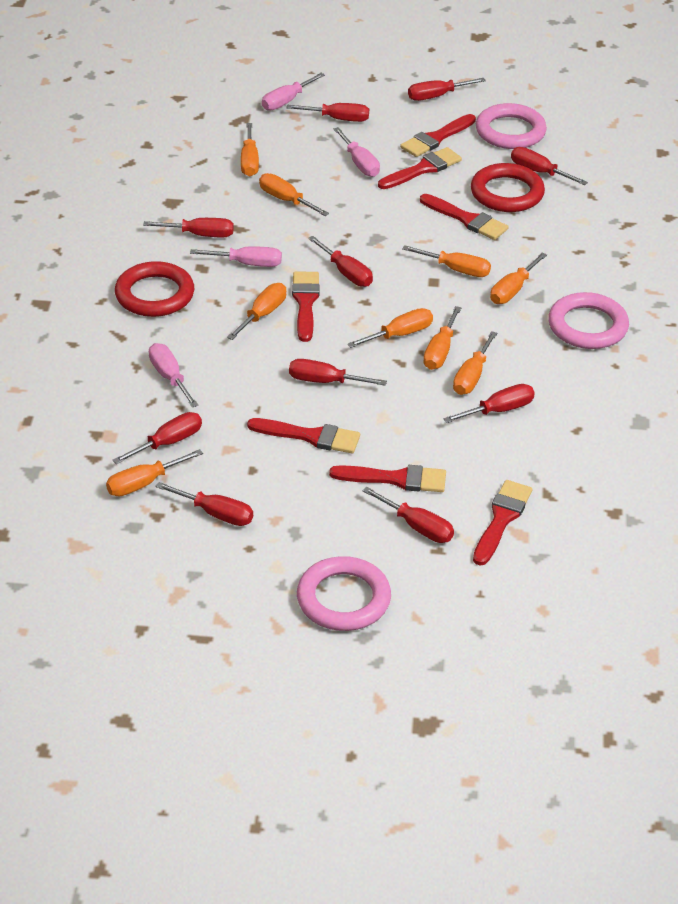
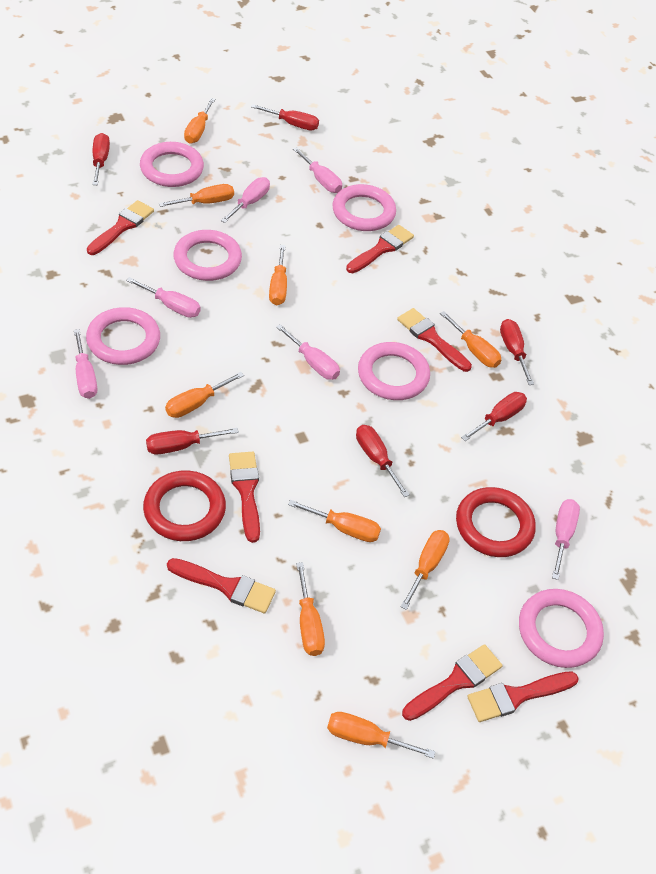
pink ring: [297,556,391,631] [476,103,547,149] [548,292,629,349] = 3 -> [86,307,160,365] [140,142,204,187] [173,230,242,281] [332,184,396,231] [358,342,430,400] [519,589,604,668] = 6
pink screwdriver: [149,343,198,407] [190,246,282,267] [262,73,325,111] [333,127,380,177] = 4 -> [74,329,97,399] [126,277,201,318] [221,177,270,223] [276,324,340,380] [293,147,342,193] [552,499,580,580] = 6
red screwdriver: [113,412,202,464] [143,218,234,237] [155,482,253,526] [286,103,369,122] [289,359,387,386] [308,236,373,287] [362,487,454,543] [408,78,486,101] [443,384,535,423] [511,147,588,185] = 10 -> [92,133,110,185] [146,428,239,454] [251,104,319,131] [356,425,410,497] [461,392,527,441] [500,319,534,385] = 6

